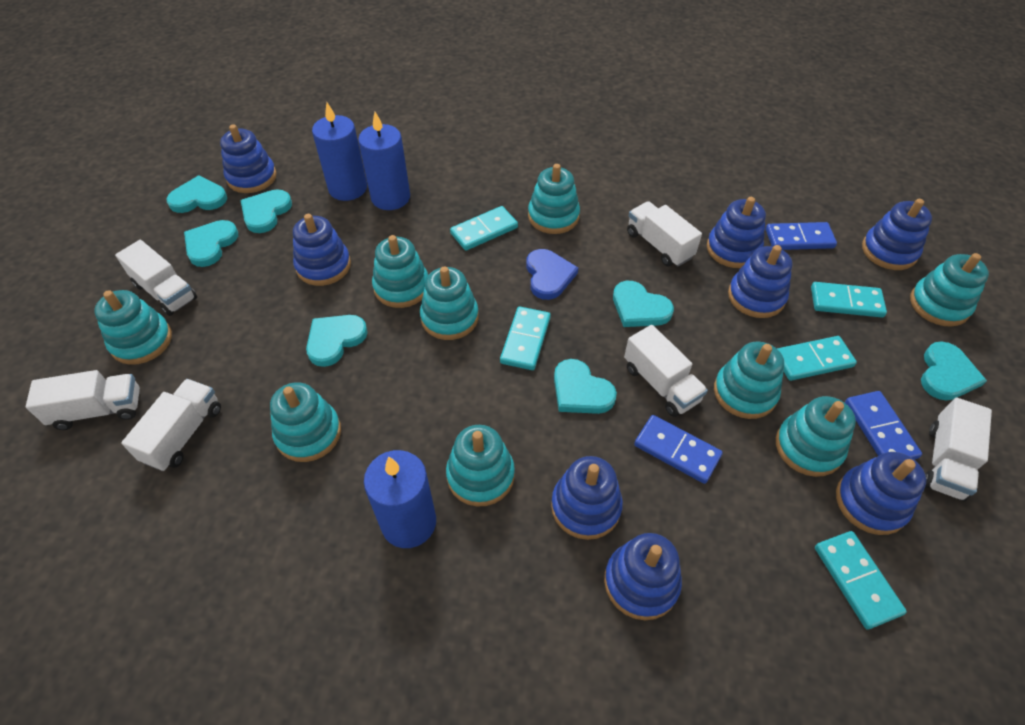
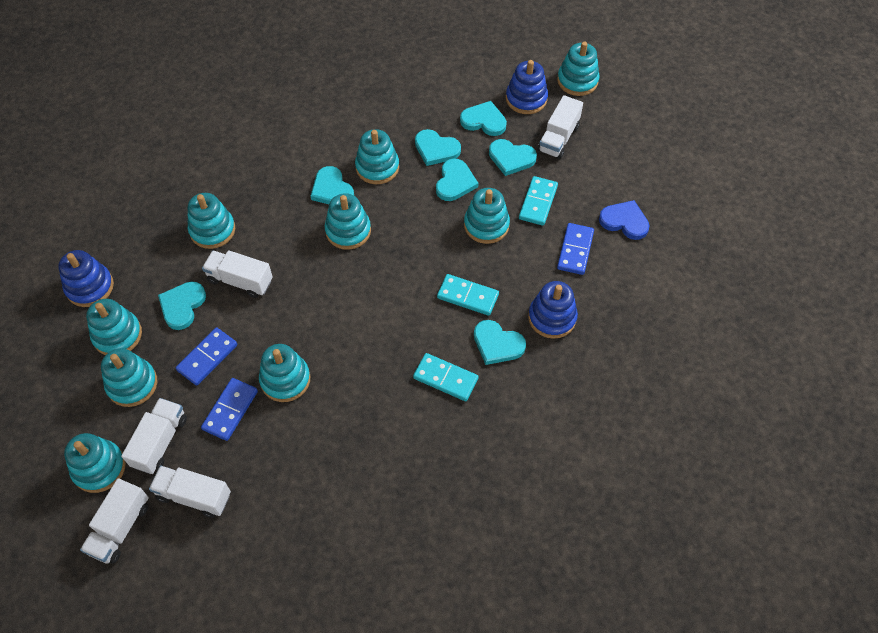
blue candle: [312,103,367,201] [358,112,410,210] [364,450,436,548] = 3 -> none = 0
blue stacking toy: [220,124,277,193] [293,214,351,286] [551,456,623,540] [604,533,682,620] [707,197,766,268] [728,245,792,318] [836,452,926,535] [862,199,932,270] = 8 -> [58,250,114,307] [506,60,548,114] [528,281,578,339] = 3
turquoise domino: [450,206,518,251] [500,307,551,370] [777,336,857,381] [811,282,887,317] [815,531,907,629] = 5 -> [413,353,479,401] [437,274,499,316] [519,176,558,226] = 3
white truck: [26,370,140,430] [115,240,197,316] [121,379,221,471] [624,325,708,417] [627,201,702,267] [925,397,992,501] = 6 -> [80,478,149,564] [121,398,187,474] [149,466,231,518] [202,250,273,298] [538,95,583,159] = 5

